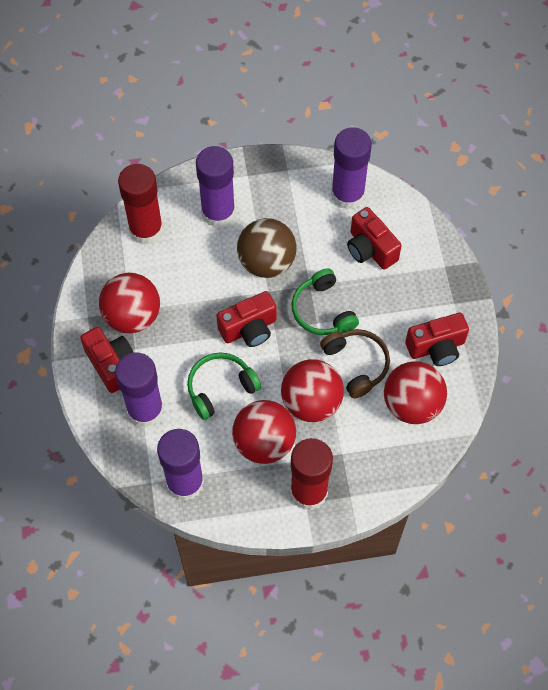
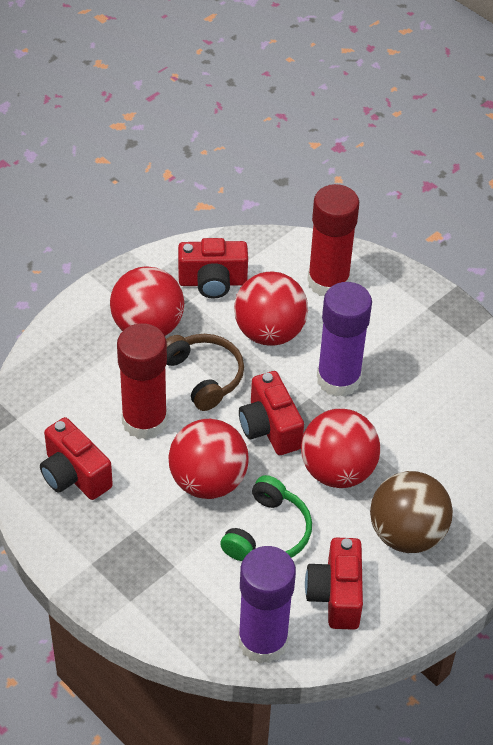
green headphones: [187,353,261,420] [292,268,359,335] = 2 -> [220,475,312,561] = 1
purple glue stick: [115,353,164,427] [157,429,204,501] [196,146,235,228] [331,127,372,209] = 4 -> [238,546,296,664] [317,282,372,397] = 2

